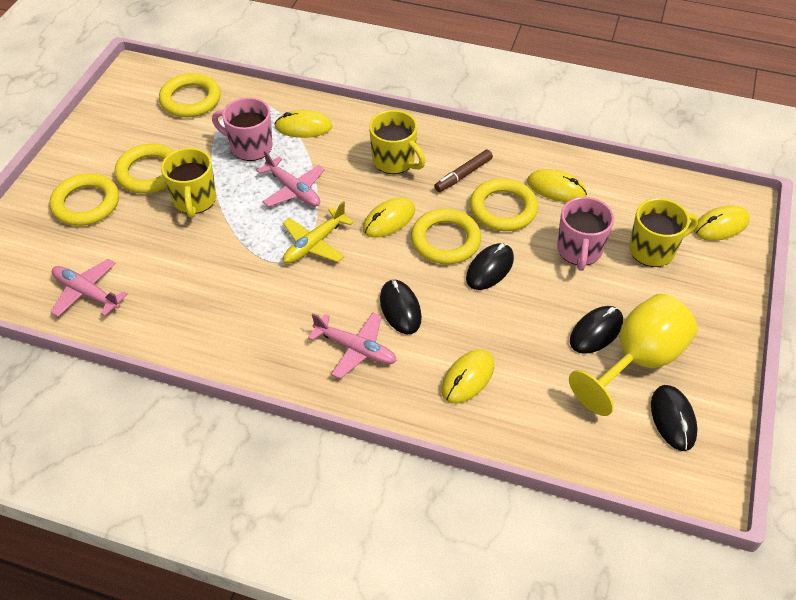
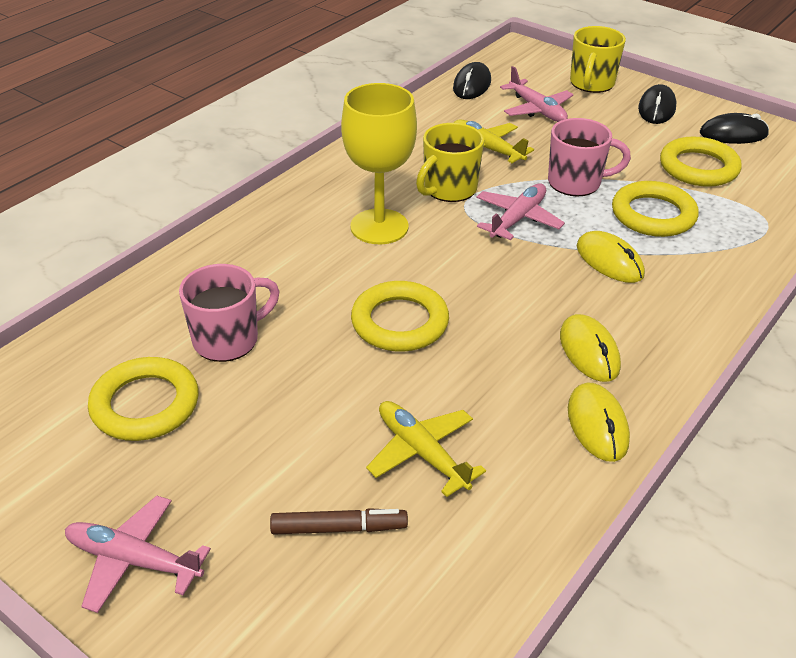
black mouse: [380,279,422,334] [466,243,514,290] [570,306,623,354] [651,385,698,451] = 4 -> [453,62,491,99] [638,84,676,124] [700,113,769,144] = 3
yellow mouse: [275,110,333,138] [363,197,415,238] [441,349,494,404] [527,169,587,202] [693,205,750,241] = 5 -> [560,314,621,382] [568,383,630,462] [577,231,645,283] = 3
yellow mug: [161,148,216,218] [369,110,426,174] [629,198,698,267] = 3 -> [416,123,484,202] [570,26,626,93] = 2
yellow plane: [283,201,354,263] = 1 -> [366,401,486,497] [454,119,534,163] = 2
yellow ring: [50,173,119,226] [114,144,174,194] [159,73,221,117] [411,209,481,264] [470,178,538,231] = 5 -> [88,357,199,441] [351,281,449,352] [612,181,699,237] [660,136,742,187] = 4

